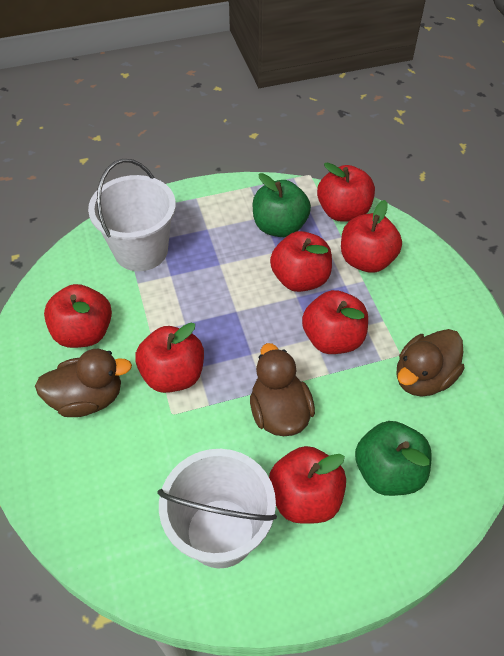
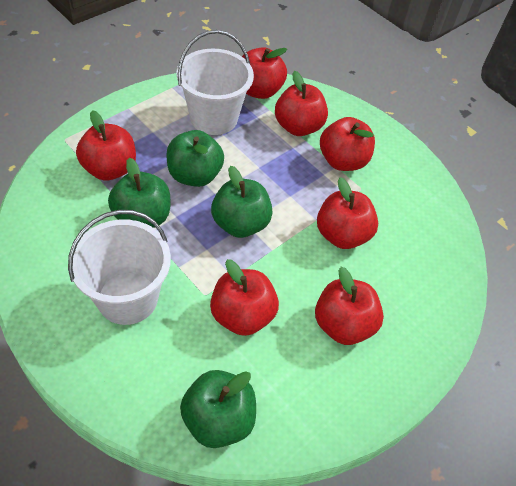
brown duck: [35,349,132,417] [250,343,315,436] [396,329,464,397] = 3 -> none = 0
green apple: [252,173,311,237] [355,421,432,496] = 2 -> [108,158,170,228] [166,130,224,187] [180,370,256,448] [211,166,272,238] = 4

